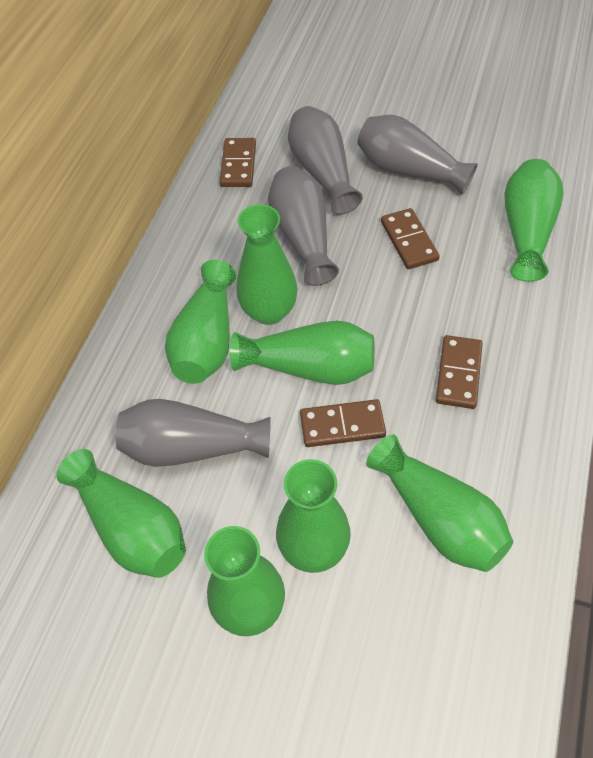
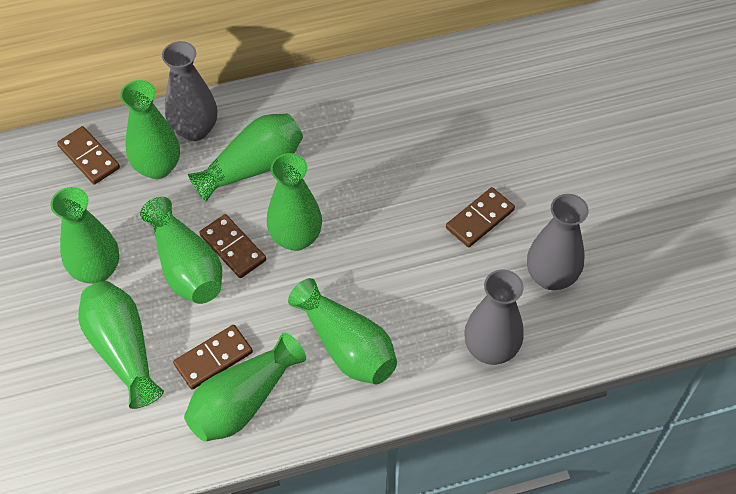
grey vase: [116,399,271,467] [268,166,339,286] [288,106,363,215] [357,115,478,195] = 4 -> [162,41,217,141] [464,270,524,365] [527,194,589,290] = 3

